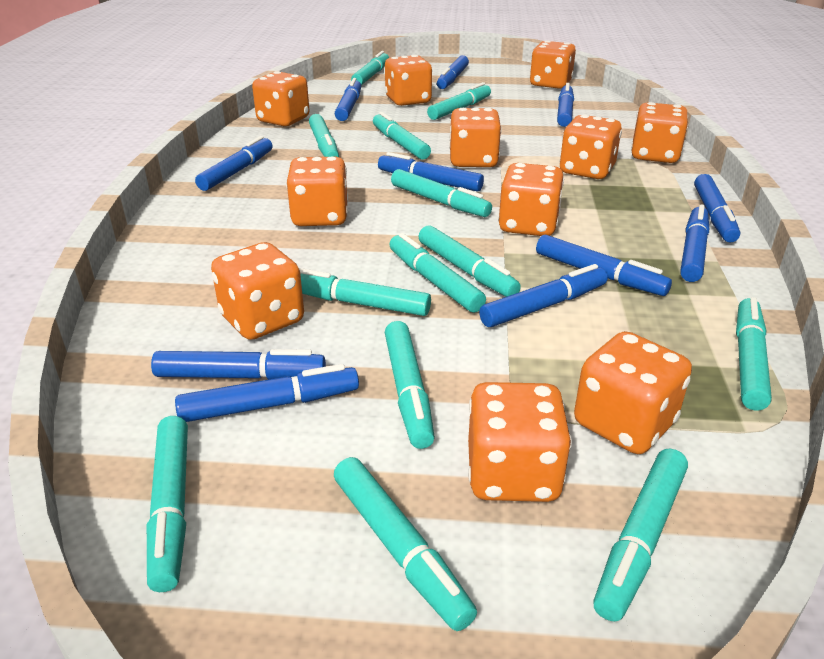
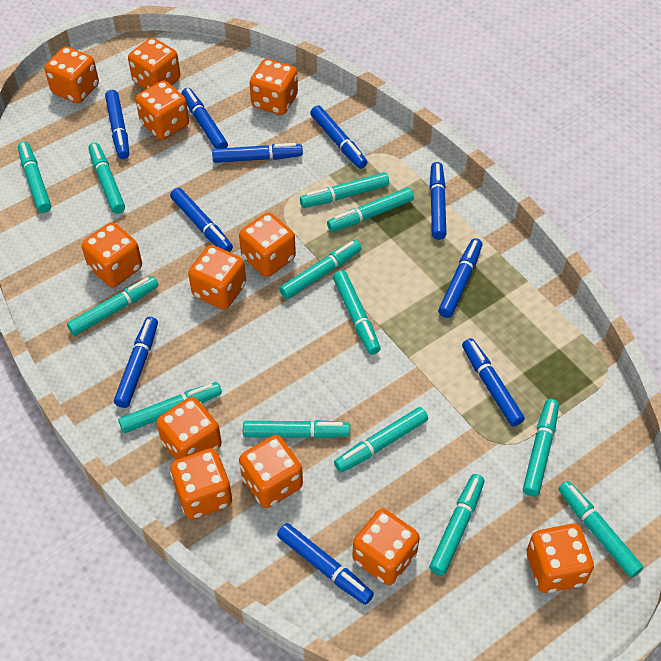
blue marker: [151,349,326,379] [175,364,359,422] [195,136,273,191] [335,78,361,121] [378,152,484,192] [437,55,469,89] [479,264,608,327] [536,234,672,296] [557,83,574,127] [680,204,709,282] [694,174,740,242] = 11 -> [105,90,129,159] [114,317,158,408] [170,188,233,252] [181,88,228,149] [212,143,303,163] [277,523,374,605] [310,105,367,169] [430,162,447,240] [438,238,482,318] [462,338,525,426] = 10
orange dice: [211,242,304,340] [252,71,310,126] [286,156,348,226] [385,55,432,106] [449,108,502,167] [468,382,572,502] [498,163,564,236] [530,40,576,89] [559,115,622,179] [574,331,692,454] [631,102,688,163] = 11 -> [45,47,99,103] [82,222,142,287] [128,38,180,89] [136,81,189,140] [157,397,222,460] [170,448,232,519] [188,245,246,309] [239,212,296,277] [239,435,303,508] [250,59,298,115] [353,509,420,585] [527,524,594,593] = 12

